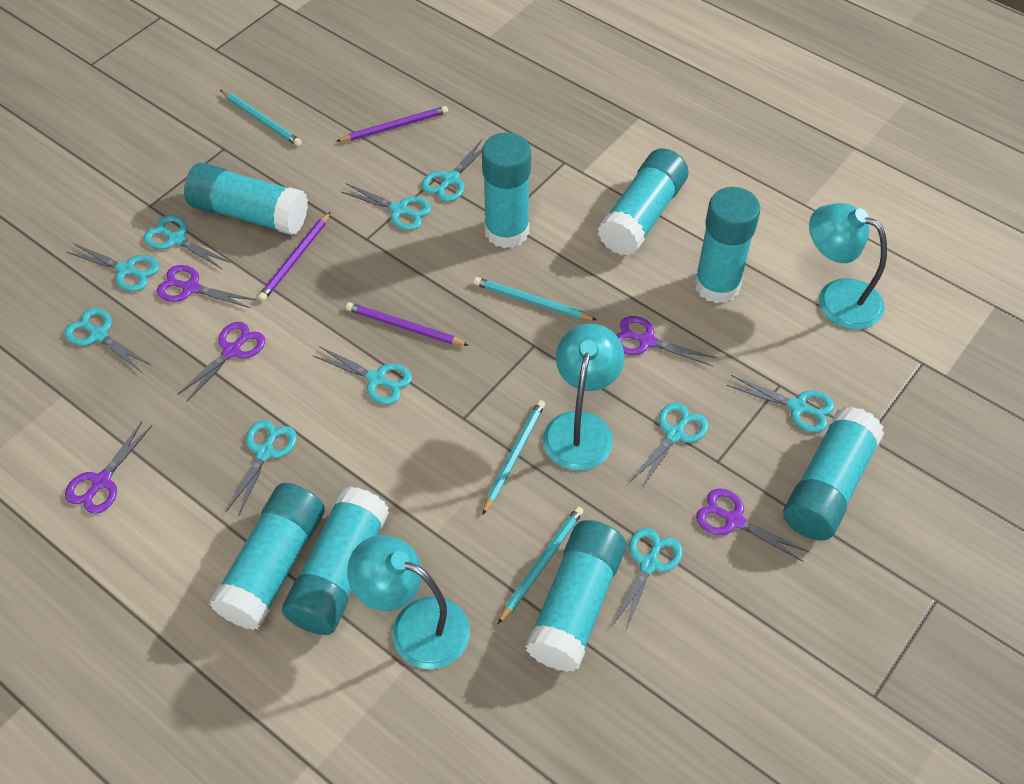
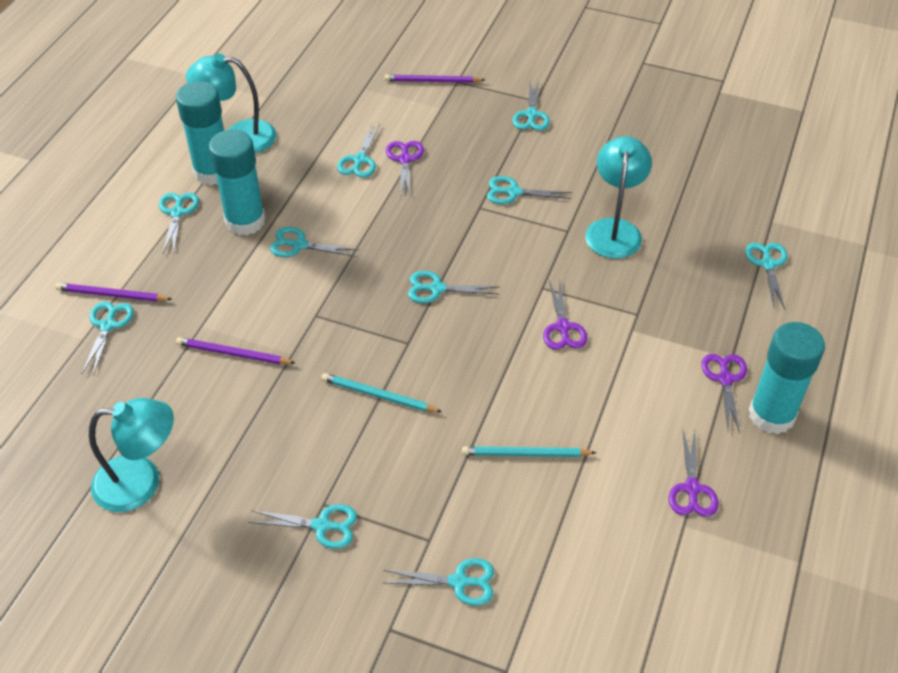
purple scissors: [65,422,152,514] [156,265,256,308] [177,322,265,401] [617,316,717,366] [696,488,809,562] = 5 -> [386,141,424,197] [543,280,587,350] [669,431,719,517] [701,354,747,433] = 4
turquoise glue stick: [184,163,308,235] [209,483,325,630] [282,486,389,635] [482,132,531,248] [525,520,626,672] [598,148,689,256] [694,187,760,303] [783,406,884,540] = 8 -> [176,81,224,185] [209,129,266,235] [749,322,825,434] = 3
turquoise pencil: [220,90,302,146] [474,277,597,320] [482,400,545,515] [498,506,584,624] = 4 -> [321,373,442,412] [462,446,596,457] = 2

